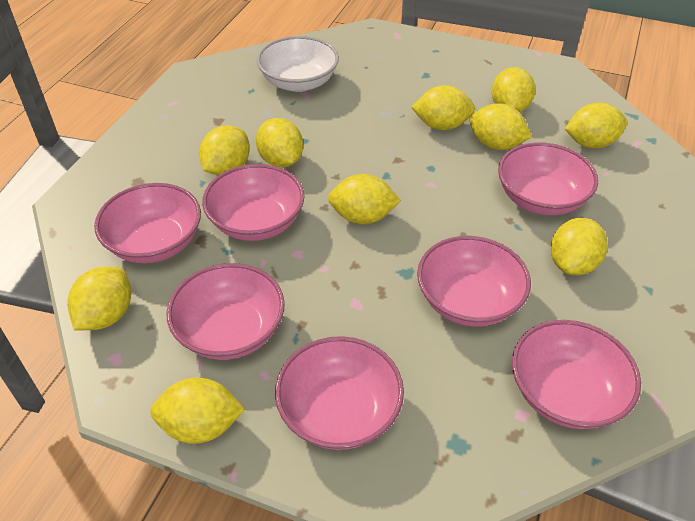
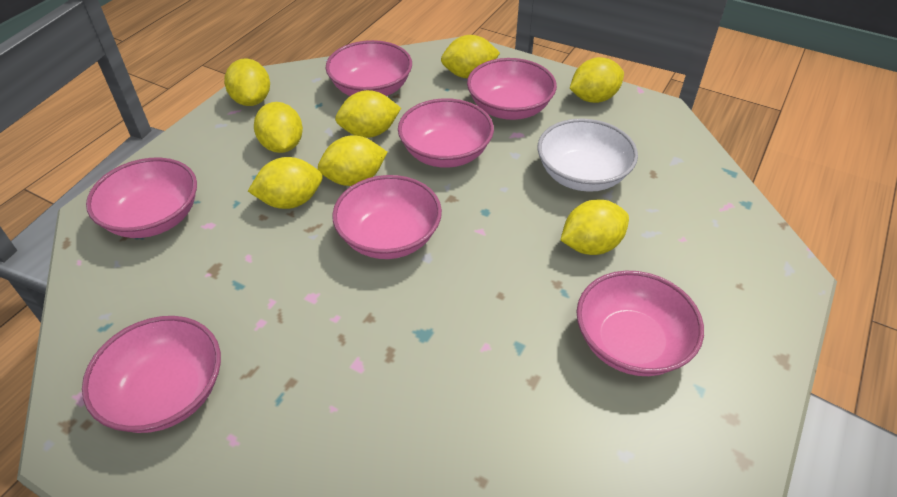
yellow lemon: [67,267,131,331] [150,378,245,444] [199,125,250,175] [256,118,303,168] [328,174,401,224] [411,85,475,130] [469,103,532,150] [491,67,535,112] [551,218,607,275] [565,102,628,148] = 10 -> [224,58,270,106] [248,157,323,209] [254,102,303,153] [318,135,387,186] [335,90,401,138] [441,35,500,78] [561,200,629,255] [569,57,624,103] = 8

